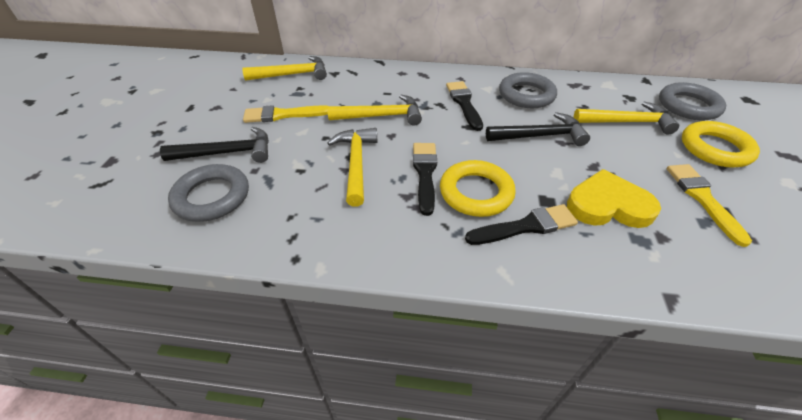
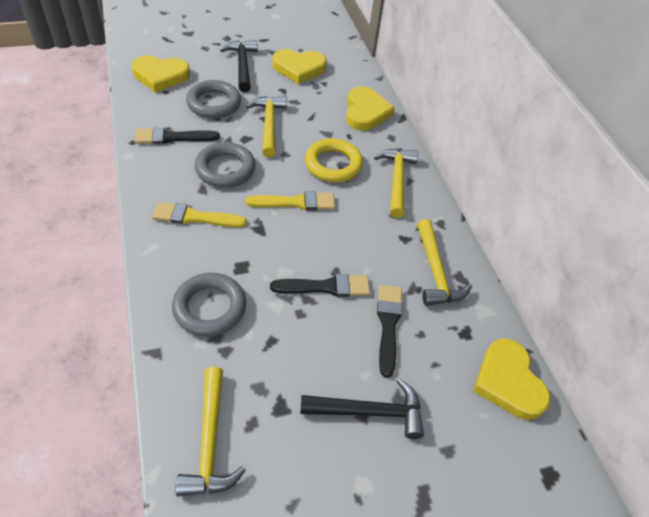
yellow heart: [567,169,661,228] = 1 -> [131,55,190,93] [272,49,327,84] [346,86,395,131] [473,339,551,420] = 4
yellow ring: [440,160,516,217] [682,121,760,168] = 2 -> [305,138,363,182] = 1

